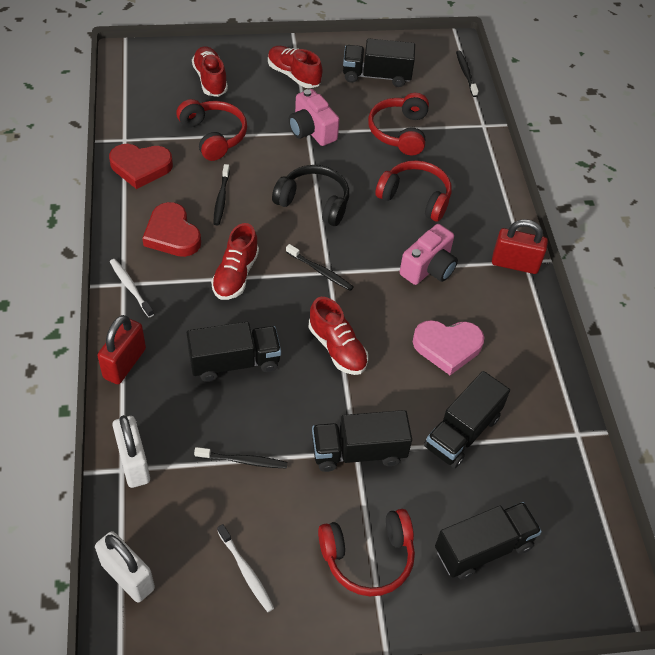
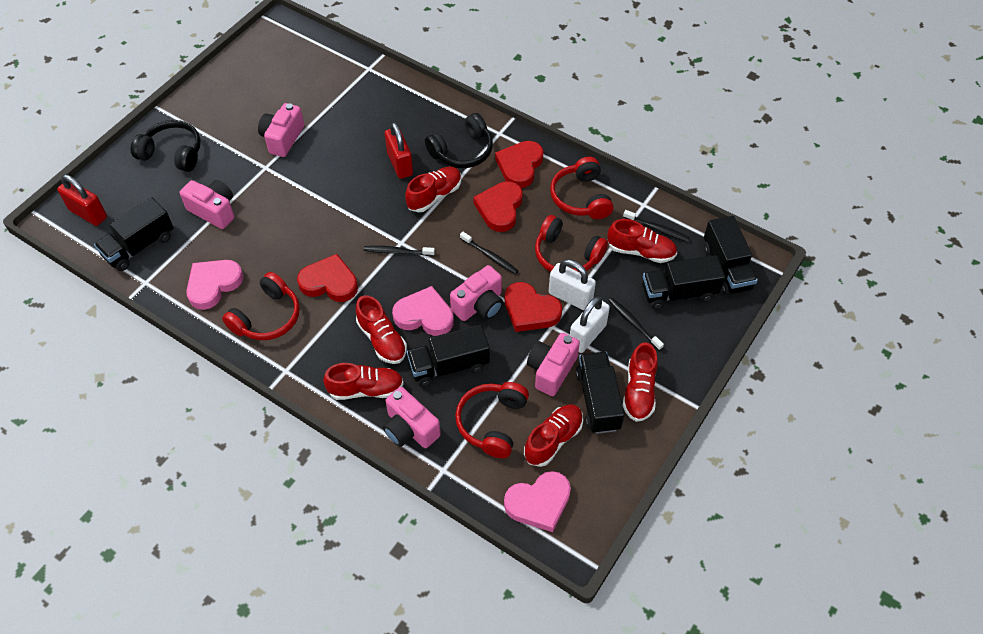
black headphones: [272,165,349,226] = 1 -> [131,120,201,172] [425,113,493,168] = 2
pink camera: [289,89,339,146] [400,224,458,285] = 2 -> [180,180,234,229] [258,103,304,157] [383,387,441,448] [450,265,503,321] [527,333,580,396] = 5
pink heart: [413,320,484,375] = 1 -> [186,260,243,310] [392,286,454,336] [504,471,571,532] = 3
red heart: [109,144,173,189] [142,202,201,257] = 2 -> [297,254,358,302] [473,181,522,232] [495,141,544,188] [505,282,562,332] = 4
red shoe: [192,46,228,97] [211,223,259,300] [268,46,322,88] [308,297,368,375] = 4 -> [323,363,404,400] [356,295,407,364] [405,167,462,213] [524,405,583,467] [607,219,677,263] [623,342,658,422] = 6
white toothbrush: [110,259,154,317] [217,524,274,612] = 2 -> none = 0

